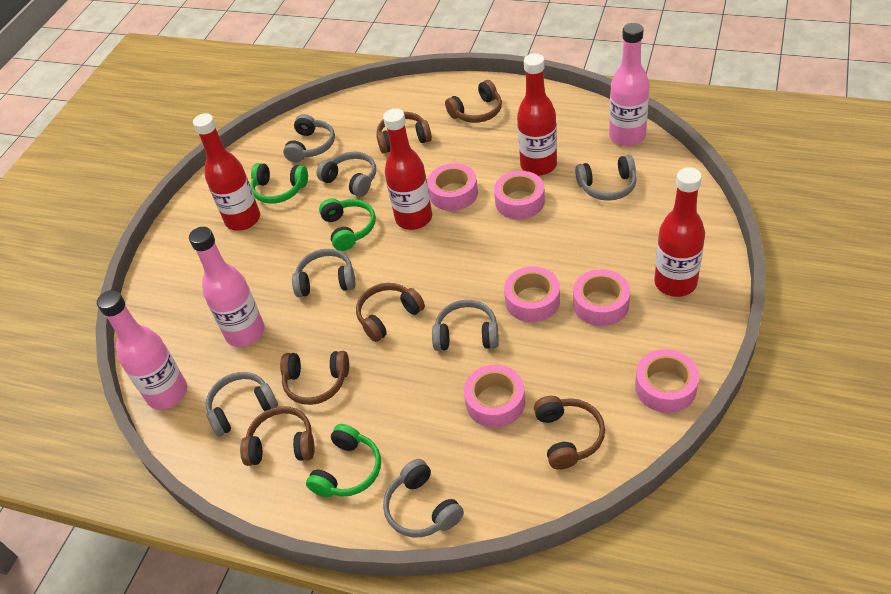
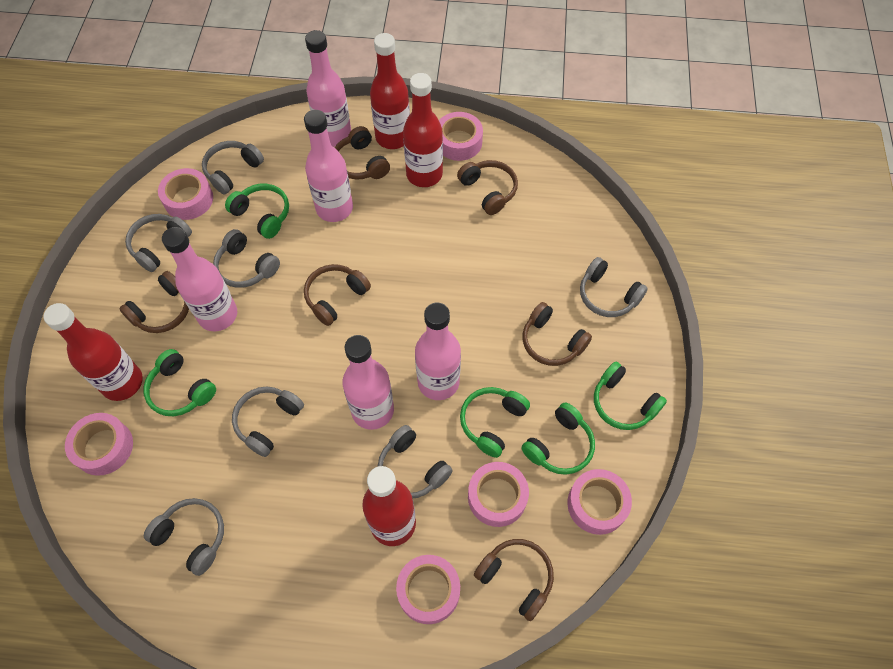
green headphones: [250,163,308,204] [306,424,381,497] [319,198,376,251] = 3 -> [143,349,216,416] [225,184,289,239] [460,387,530,458] [521,402,595,475] [594,362,667,430] = 5
pink bottle: [97,290,187,409] [189,227,265,347] [609,23,650,146] = 3 -> [162,227,237,331] [304,110,353,222] [305,30,351,147] [342,335,394,430] [415,303,461,400] = 5

